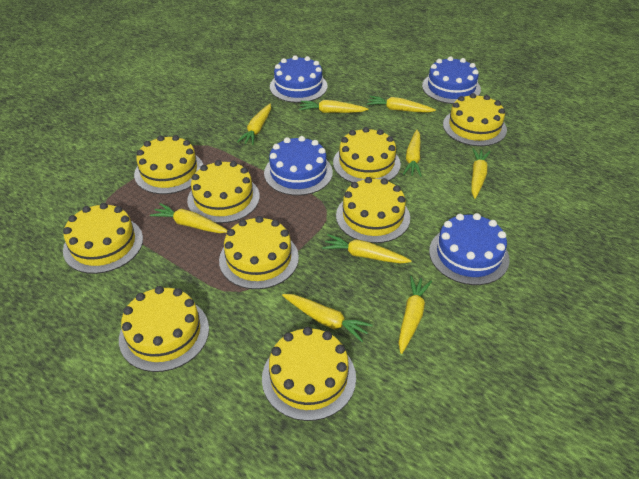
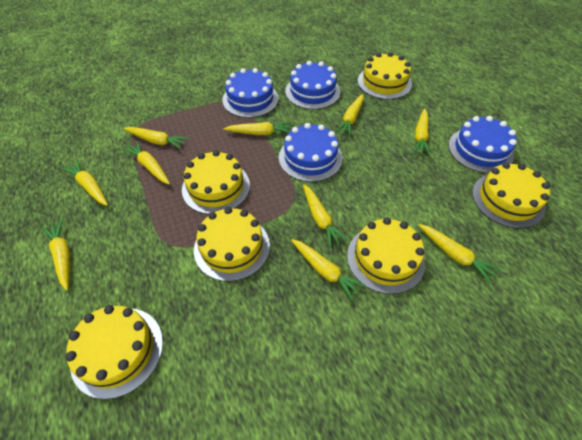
yellow cake: [63,203,143,274] [119,286,209,372] [134,135,203,194] [187,160,260,223] [219,216,299,289] [262,327,356,421] [333,127,401,183] [336,177,410,243] [443,93,507,146] = 9 -> [65,305,163,399] [182,150,250,214] [194,207,270,282] [347,217,425,294] [358,52,412,99] [472,162,550,228] = 6
yellow carrot: [150,203,228,233] [237,104,271,145] [282,294,373,342] [299,100,368,113] [322,234,411,263] [367,96,436,113] [399,276,432,354] [403,130,422,177] [471,148,491,199] = 9 -> [42,219,70,291] [61,160,108,206] [123,141,170,185] [124,127,189,150] [224,122,292,135] [291,239,366,301] [303,184,348,248] [335,94,364,136] [413,108,430,156] [418,224,501,283] = 10

